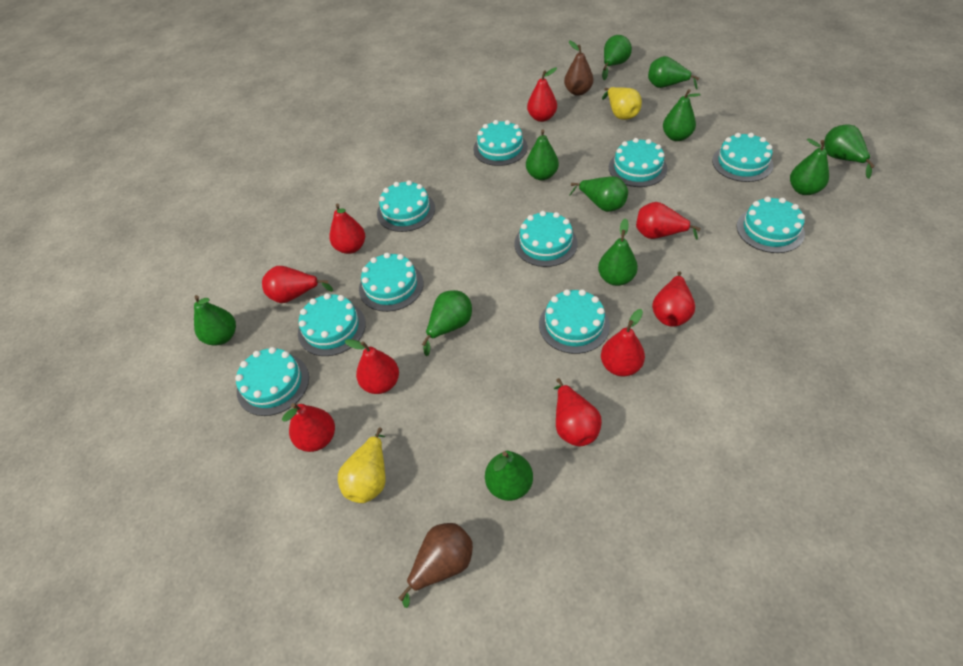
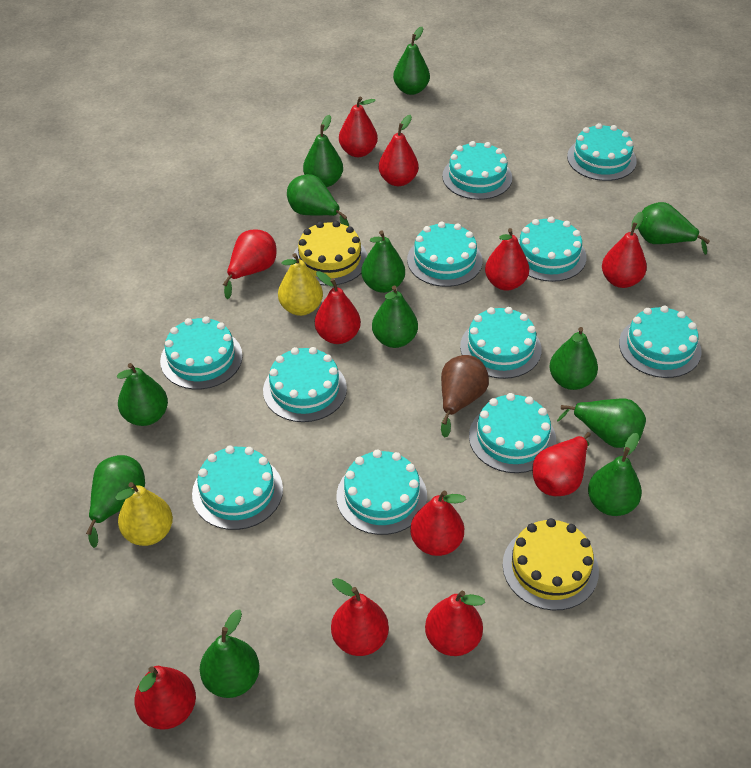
brown pear: [399,523,473,608] [564,41,593,96] = 2 -> [441,355,489,438] = 1
green pear: [194,295,236,345] [422,290,472,356] [485,451,533,501] [526,129,559,180] [569,176,628,212] [598,218,638,286] [602,35,632,80] [648,56,699,89] [663,89,701,141] [790,138,829,195] [824,125,875,179] = 11 -> [86,455,145,548] [117,363,168,426] [200,610,260,698] [287,174,349,227] [303,115,343,187] [361,230,405,293] [372,285,418,348] [393,27,430,95] [549,327,598,390] [557,399,646,448] [588,433,642,516] [638,202,710,255] = 12
red pear: [262,266,333,303] [282,403,335,452] [329,204,365,254] [345,339,399,394] [527,67,557,122] [554,378,602,446] [601,309,645,377] [636,202,701,240] [652,271,695,327] = 9 -> [134,666,196,730] [223,230,277,299] [315,271,361,344] [331,578,389,656] [339,97,378,157] [379,115,419,186] [410,491,466,556] [425,591,485,656] [485,228,529,291] [532,432,591,496] [602,212,647,288] = 11
turquoise cake: [235,347,309,416] [298,293,366,356] [359,253,424,312] [377,180,435,232] [473,120,528,166] [514,211,578,267] [539,289,610,354] [609,138,667,187] [712,133,774,182] [737,197,805,253] = 10 -> [160,316,243,390] [192,446,283,530] [263,347,347,422] [337,450,427,535] [407,221,483,287] [442,141,512,200] [460,307,542,379] [469,393,556,473] [518,217,587,282] [567,123,637,181] [619,306,701,378] = 11
yellow cake: none = 0 -> [293,221,367,286] [503,518,599,610] = 2

